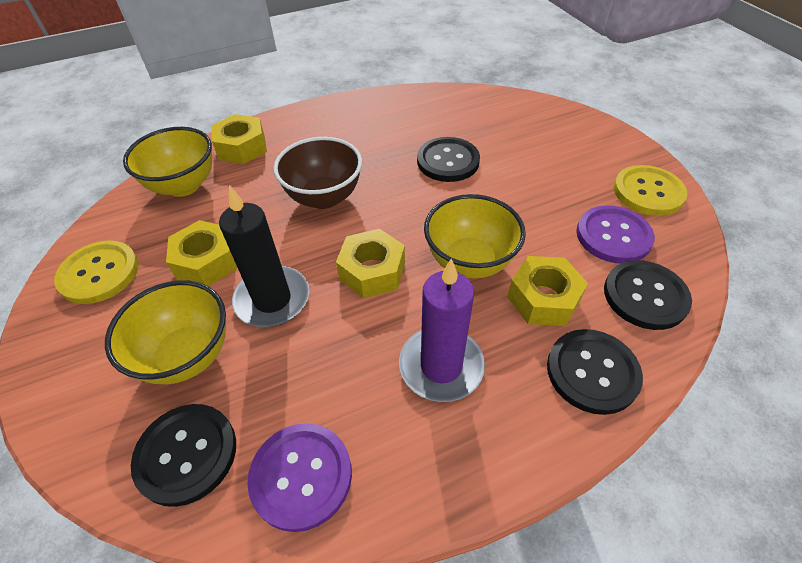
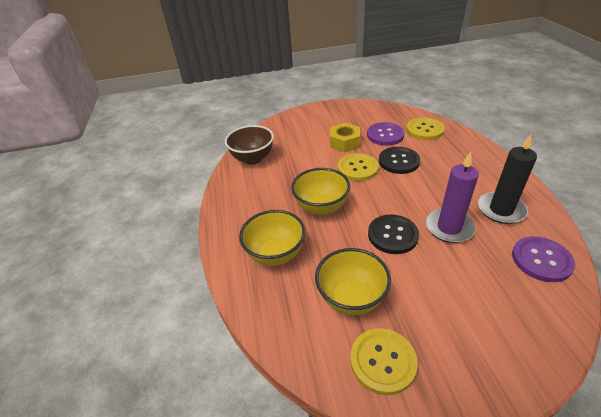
black button: [131,404,236,507] [417,137,480,182] [547,329,643,415] [604,260,692,330] = 4 -> [368,214,419,254] [379,147,420,174] = 2
yellow button: [54,241,139,304] [614,165,687,216] = 2 -> [338,153,379,181] [350,328,418,395] [406,117,445,140] = 3
yellow nut: [166,220,237,286] [211,114,267,164] [336,229,405,299] [507,256,588,326] = 4 -> [330,123,360,153] = 1

